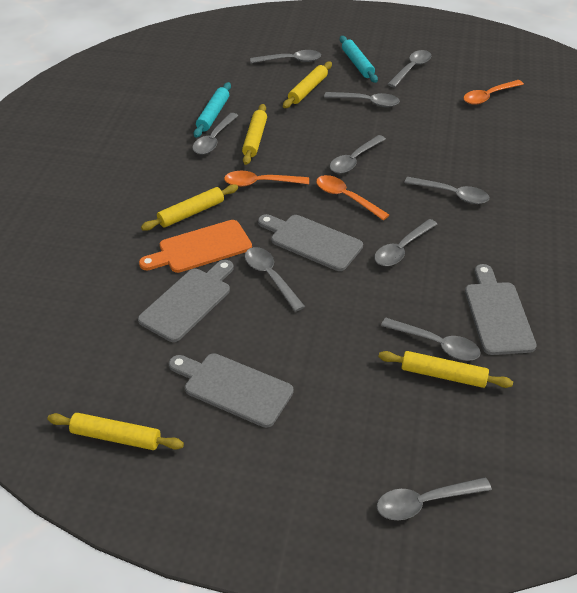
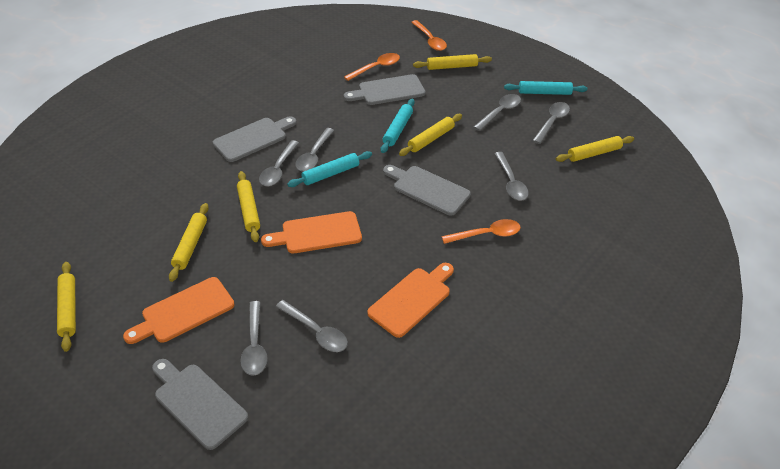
grey spoon: [192,113,239,155] [245,247,305,312] [250,50,321,63] [324,92,400,107] [330,135,386,174] [374,219,437,266] [377,477,492,520] [381,318,481,361] [388,50,431,88] [404,177,489,204] = 10 -> [240,301,268,376] [259,140,299,186] [276,300,348,352] [295,128,334,172] [474,94,521,131] [494,152,529,201] [532,102,570,144] = 7
orange cutting board: [139,220,252,273] = 1 -> [123,277,235,344] [261,211,362,253] [367,263,454,338] = 3
turquoise rolling pin: [194,82,231,138] [340,36,378,83] = 2 -> [287,151,372,187] [381,99,415,153] [504,81,588,95] = 3
yellow rolling pin: [47,413,184,450] [141,184,238,231] [242,104,267,165] [283,62,332,108] [379,351,513,388] = 5 -> [57,262,76,352] [169,203,209,282] [237,171,260,242] [399,114,462,156] [413,54,492,70] [556,136,634,162] = 6

